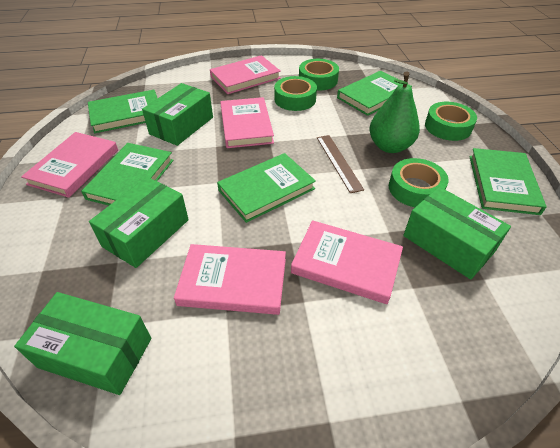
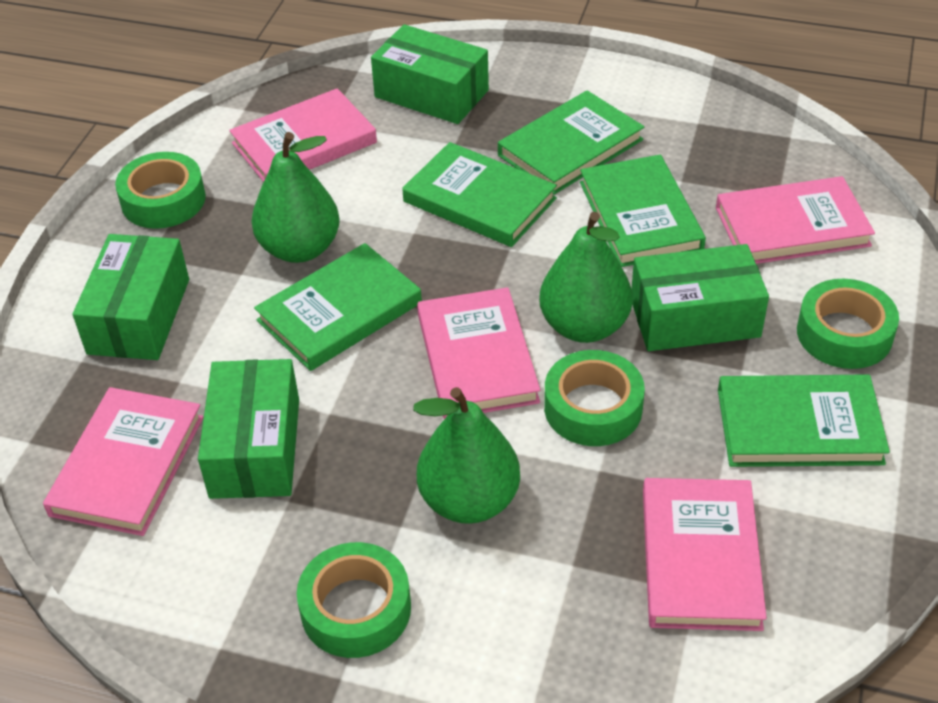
brown ruler: [317,135,364,193] = 1 -> none = 0
green pear: [369,71,420,153] = 1 -> [252,132,340,263] [413,387,520,524] [539,212,633,343] = 3

